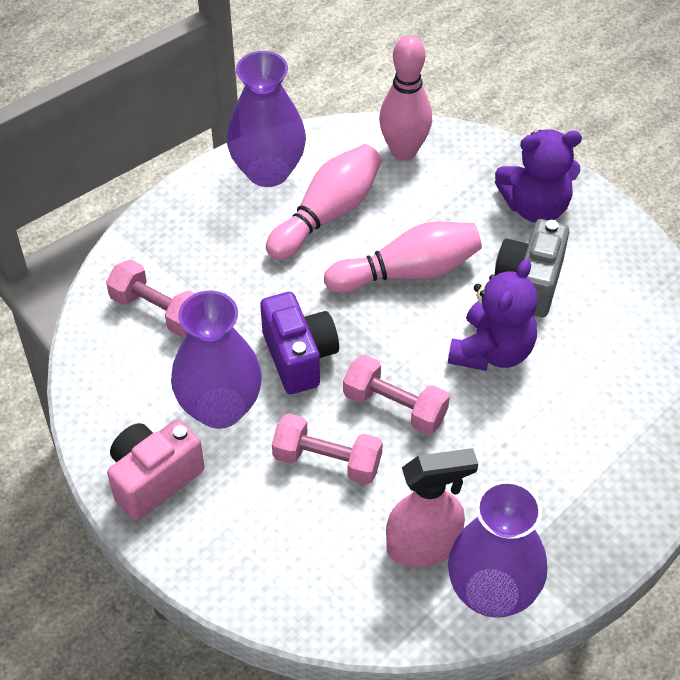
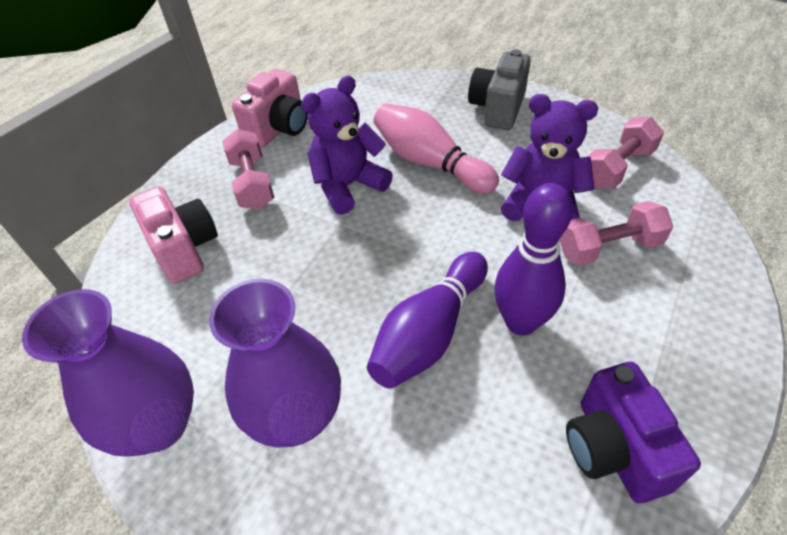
pink bowling pin: [266,144,382,260] [324,222,482,293] [379,35,432,161] = 3 -> [374,103,499,194] = 1
pink camera: [107,419,205,521] = 1 -> [129,187,218,284] [232,69,308,147] = 2
pink spray bottle: [386,448,478,567] = 1 -> none = 0
purple bowling pin: none = 0 -> [367,252,488,389] [494,183,573,336] = 2
purple vase: [171,291,262,429] [227,51,306,187] [448,481,547,618] = 3 -> [22,289,194,457] [209,279,341,447] = 2

